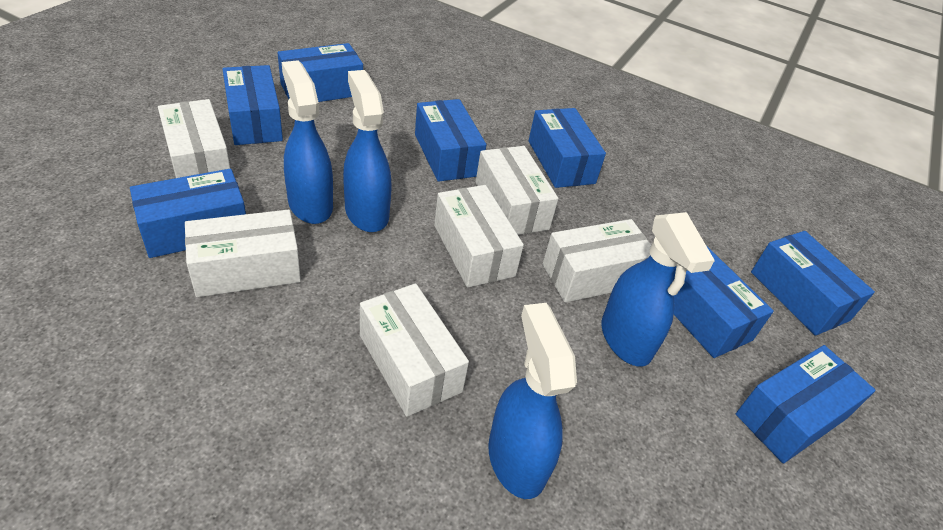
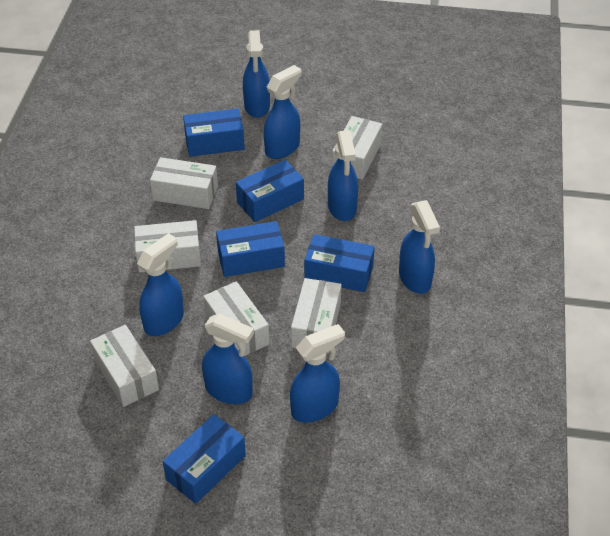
blue box: [130,169,246,258] [223,65,283,145] [278,43,363,102] [415,99,486,182] [529,108,606,188] [672,247,774,358] [736,345,876,463] [751,231,875,336] = 8 -> [163,414,246,504] [183,108,245,157] [216,221,285,277] [236,160,304,222] [304,234,375,292] = 5
blue spray bottle: [282,60,333,224] [343,70,392,232] [488,303,577,499] [601,212,715,367] = 4 -> [137,233,184,336] [202,313,254,404] [243,30,270,118] [264,65,301,159] [290,324,345,423] [328,130,358,221] [399,200,440,294] = 7

